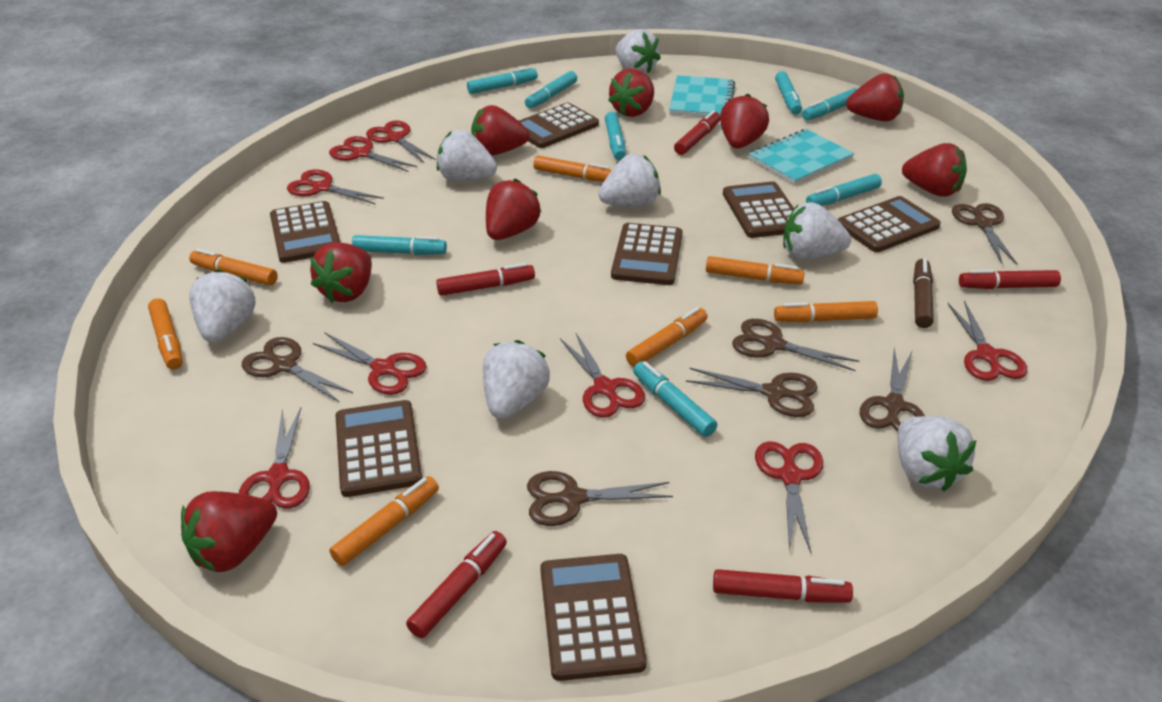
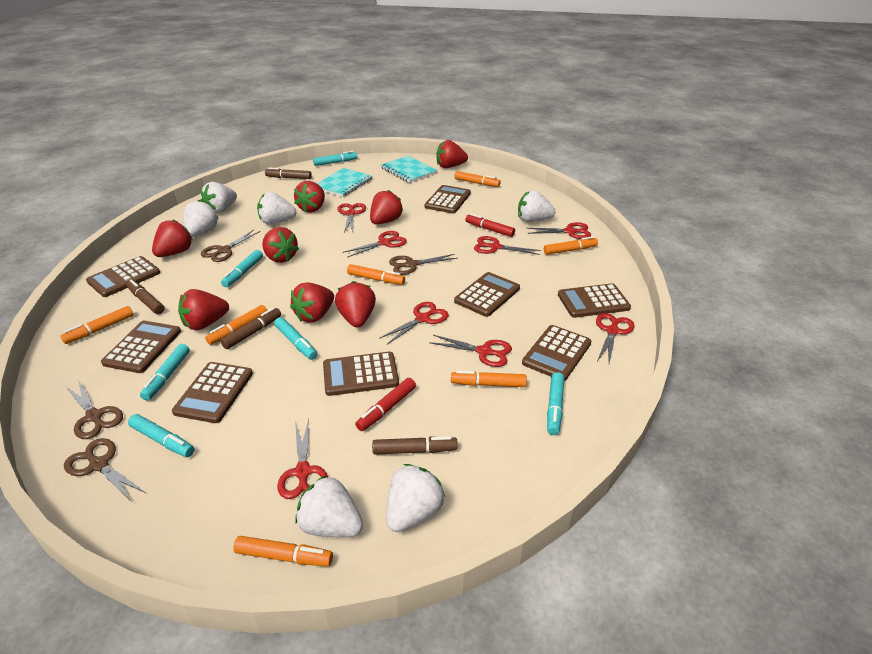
brown calculator: [270,201,341,263] [336,400,422,497] [519,103,599,148] [540,554,647,681] [611,223,683,285] [723,181,794,238] [837,196,941,252] = 7 -> [86,256,160,297] [101,321,181,373] [172,362,253,423] [323,352,399,396] [425,185,471,214] [454,272,520,317] [522,325,591,381] [558,283,631,318] = 8
brown marker: [913,258,934,328] = 1 -> [127,279,165,314] [221,308,281,349] [265,168,312,179] [372,436,458,455] = 4
brown scissors: [242,337,353,403] [527,471,673,526] [686,368,817,417] [732,319,859,371] [860,347,925,431] [952,203,1017,264] = 6 -> [64,438,146,502] [66,380,123,439] [201,230,260,262] [389,254,458,275] = 4
red marker: [406,531,507,638] [436,263,535,296] [674,110,720,155] [713,569,853,603] [959,270,1061,289] = 5 -> [355,378,416,431] [465,214,515,237] = 2
turquoise marker: [352,235,447,255] [467,66,538,94] [525,71,577,108] [605,112,626,161] [633,361,717,437] [775,71,802,115] [802,88,858,120] [806,174,882,206] = 8 -> [128,414,194,457] [140,344,190,401] [221,250,263,287] [274,317,317,360] [313,151,357,166] [547,372,564,435] = 6
white strawberry: [189,269,256,343] [437,130,497,181] [483,340,550,419] [598,154,661,207] [615,29,661,74] [783,202,851,260] [897,416,977,491] = 7 -> [183,200,219,237] [200,182,237,214] [257,192,297,224] [295,475,363,537] [386,464,445,532] [518,190,555,222] = 6

